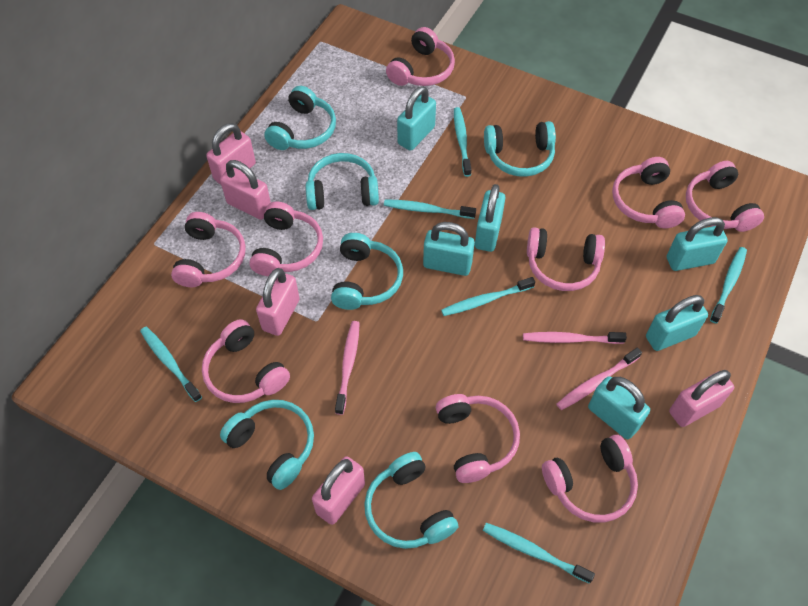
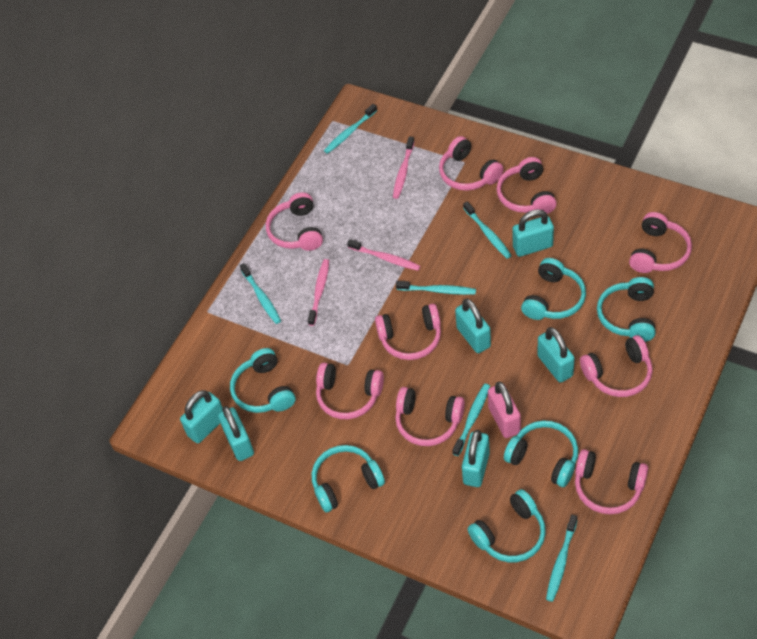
pink padlock: [206,123,256,185] [220,160,271,220] [256,268,300,336] [312,456,365,525] [669,370,734,427] = 5 -> [488,382,521,438] = 1

